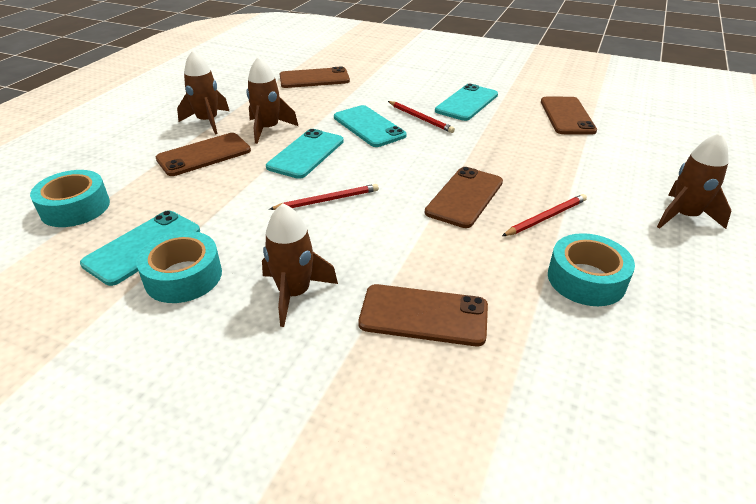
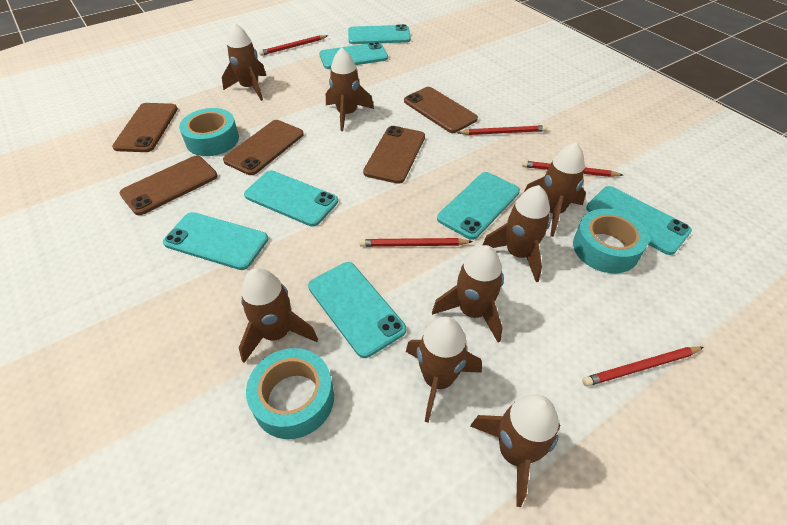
brown rocket: [177,50,229,134] [246,56,298,144] [262,203,338,327] [657,132,732,229] = 4 -> [222,23,266,101] [239,268,318,363] [326,48,374,131] [406,316,482,423] [432,245,504,343] [470,394,561,507] [483,185,551,282] [524,142,586,237] = 8
red pencil: [269,184,379,210] [388,101,455,133] [502,194,587,236] = 3 -> [259,35,328,56] [359,238,473,247] [457,125,547,135] [522,161,623,177] [582,347,704,387] = 5
turquoise phone: [80,210,200,286] [266,129,344,179] [334,105,406,147] [435,84,498,121] = 4 -> [163,212,268,270] [244,170,338,227] [308,262,406,358] [319,42,388,69] [348,24,411,44] [437,172,520,240] [586,186,692,255] = 7

